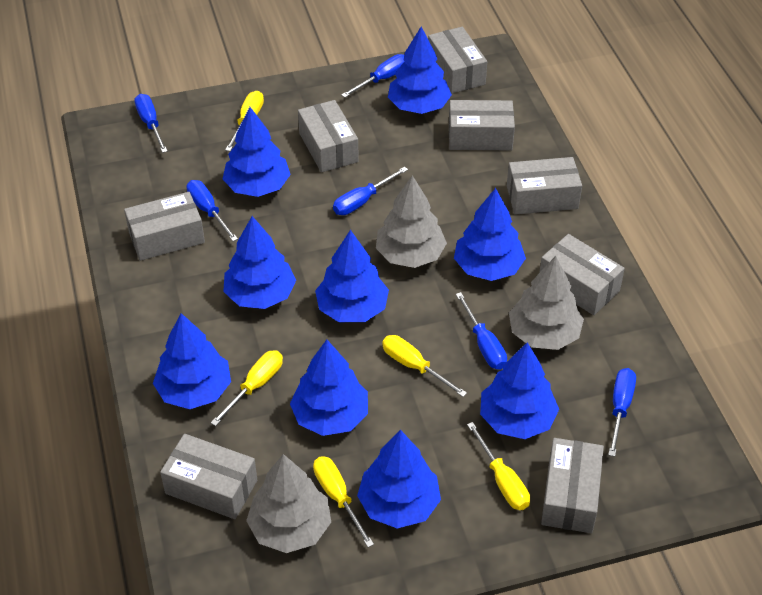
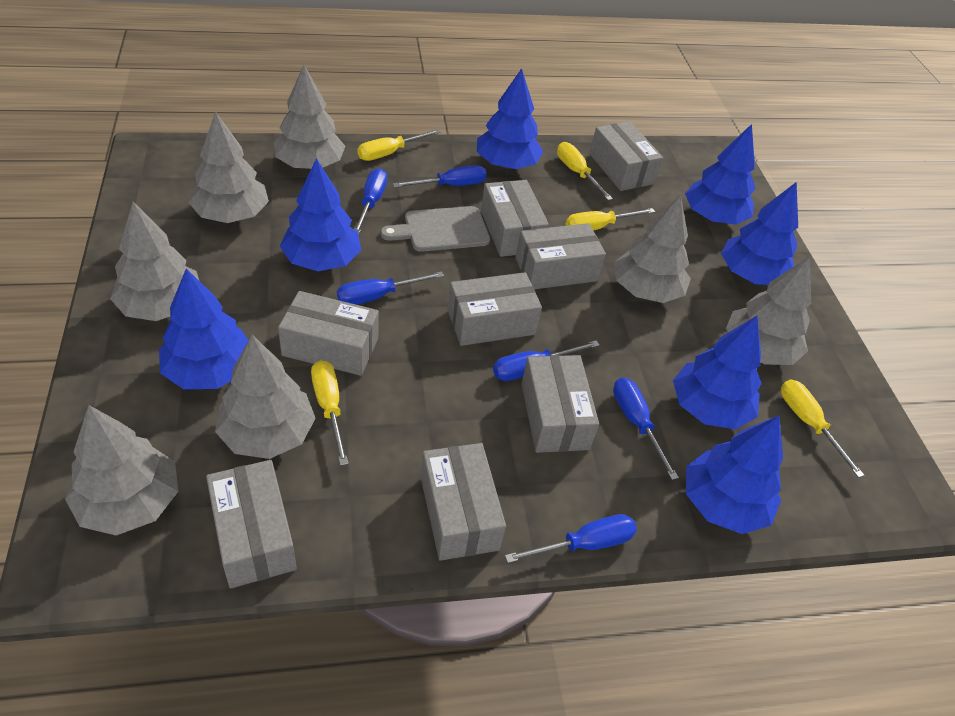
blue tree: [153,313,231,409] [223,107,291,197] [223,216,296,309] [290,340,368,436] [315,230,389,322] [357,430,441,529] [388,27,452,114] [454,188,526,281] [480,342,559,439] = 9 -> [159,268,249,389] [280,158,361,271] [477,68,544,169] [673,316,762,429] [685,124,756,225] [686,416,783,534] [721,182,798,285] = 7
grey cutting board: none = 0 -> [381,206,490,252] = 1
grey tree: [246,454,331,553] [376,175,447,268] [509,256,584,350] = 3 -> [65,405,178,535] [110,202,199,321] [189,111,269,223] [215,335,316,459] [274,65,346,169] [614,195,691,303] [726,257,811,365] = 7

